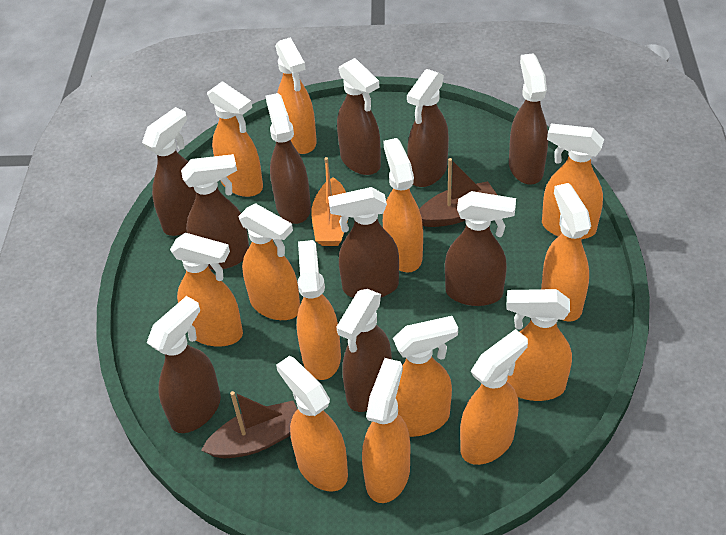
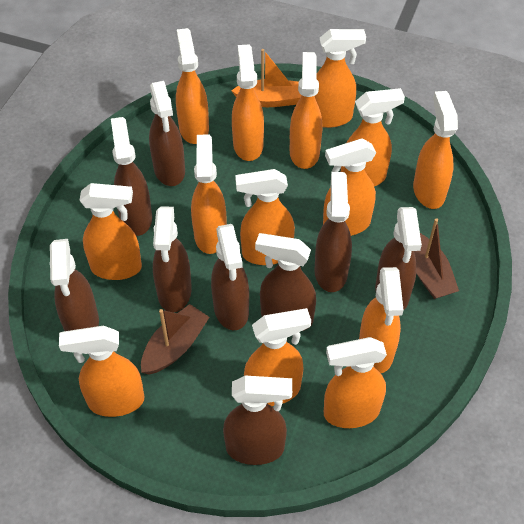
brown spray bottle: [142,107,196,236] [147,296,221,433] [181,154,249,270] [266,93,311,224] [328,187,399,298] [337,58,381,175] [337,289,392,412] [407,69,449,187] [445,191,516,306] [509,53,548,184] = 10 -> [50,239,99,331] [111,117,152,236] [149,81,185,186] [153,207,192,313] [211,224,249,330] [223,375,292,465] [255,233,316,331] [314,172,352,292] [375,207,422,309] = 9
orange spray bottle: [170,233,243,347] [207,81,263,197] [238,203,300,320] [275,37,317,154] [276,356,348,492] [297,240,341,380] [362,358,410,503] [383,138,423,273] [393,316,458,437] [460,329,528,465] [506,289,572,401] [541,183,591,322] [542,124,604,239] = 13 -> [59,325,144,417] [79,183,142,280] [176,28,209,144] [191,134,227,254] [232,45,264,161] [235,169,295,265] [244,308,311,406] [290,52,322,169] [315,29,366,128] [323,138,376,236] [324,337,387,428] [341,88,405,186] [359,267,404,373] [413,91,458,209] = 14

